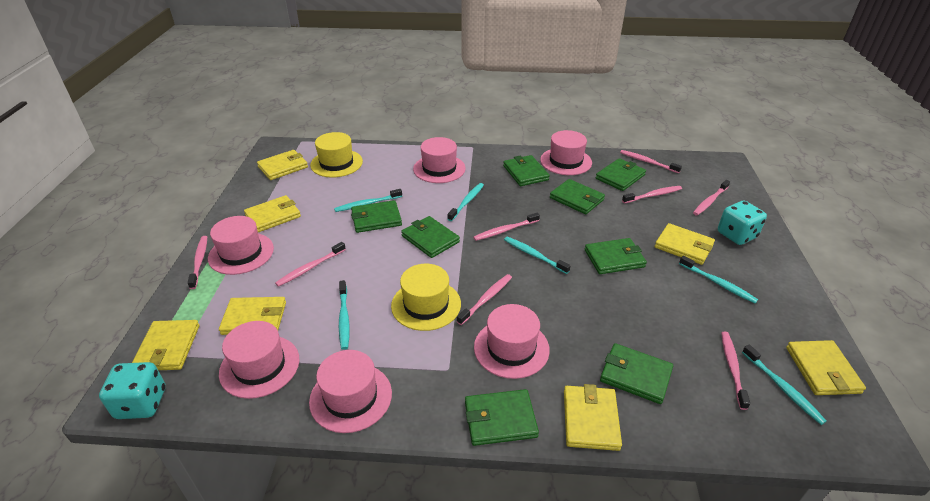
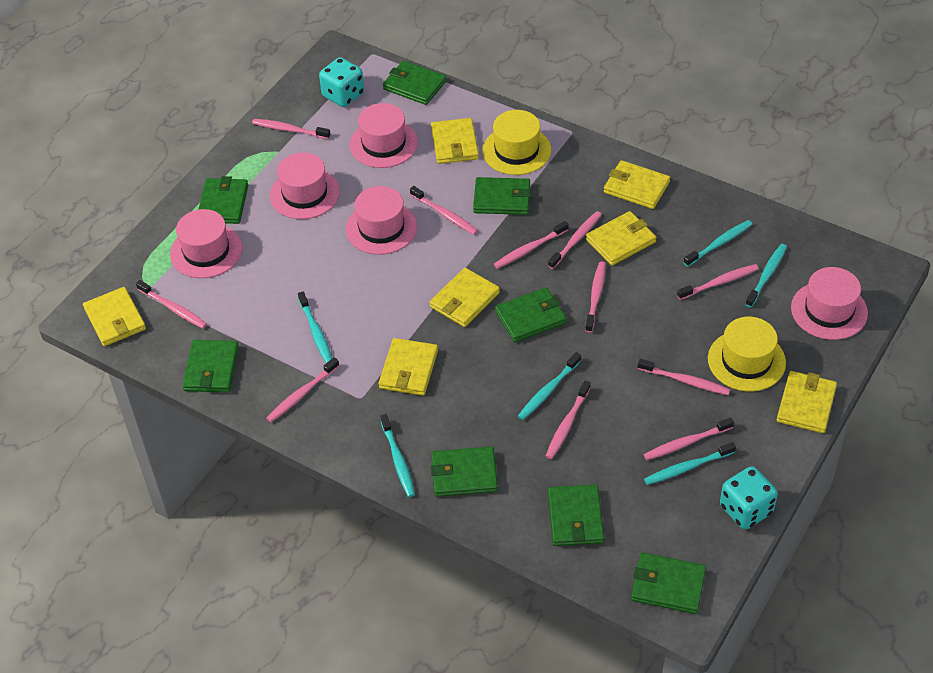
pink hat: [208,216,274,275] [219,321,300,399] [309,350,392,433] [413,137,466,183] [474,304,550,379] [540,130,592,175] = 6 -> [170,209,242,278] [270,152,340,219] [346,186,417,255] [350,103,418,168] [791,267,868,340] = 5
pink toothbrush: [187,236,207,289] [275,242,346,287] [457,274,512,325] [473,213,540,241] [620,150,682,173] [622,186,682,203] [693,180,730,215] [721,331,750,410] = 8 -> [136,280,207,328] [252,119,331,139] [266,357,339,422] [410,186,478,235] [494,221,569,269] [546,381,590,459] [548,211,602,269] [585,262,606,332] [638,359,730,395] [643,417,734,460] [677,264,759,300] = 11

